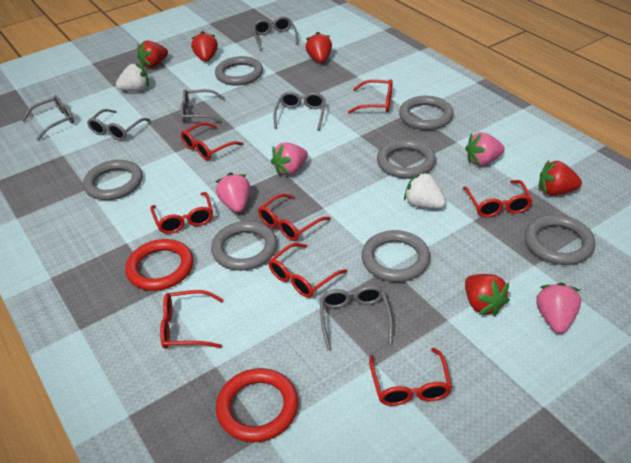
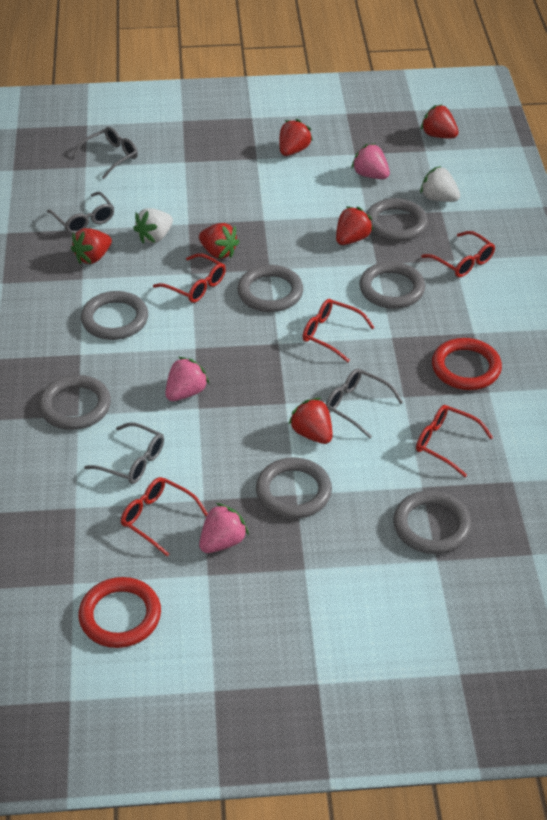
grey glasses: [22,95,74,140] [87,109,150,141] [180,89,225,123] [253,16,298,51] [273,92,326,130] [320,286,393,350] = 6 -> [47,192,114,234] [73,127,138,179] [84,422,164,484] [326,368,403,439] = 4
pink strawberry: [215,173,250,213] [271,143,308,175] [465,132,505,166] [536,283,581,333] = 4 -> [165,357,209,401] [199,503,249,553] [351,143,390,179] = 3
red glasses: [150,192,213,234] [160,290,224,349] [181,122,244,160] [258,193,331,241] [268,243,347,298] [348,79,392,114] [369,348,452,406] [463,180,533,217] = 8 -> [121,477,208,557] [153,253,226,303] [303,299,375,362] [416,405,493,477] [421,231,495,278] = 5
red strawberry: [137,41,168,68] [191,31,218,62] [306,32,332,63] [465,274,510,316] [539,160,582,196] = 5 -> [71,228,112,264] [199,223,239,259] [279,119,313,156] [288,397,333,444] [336,206,374,245] [421,104,459,139] = 6

